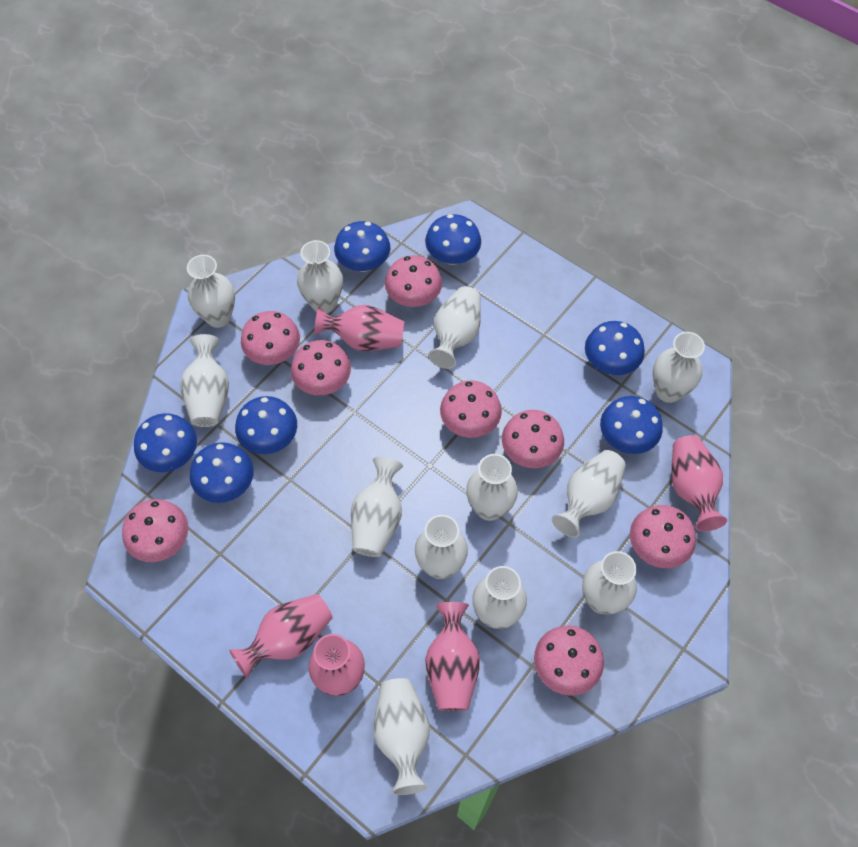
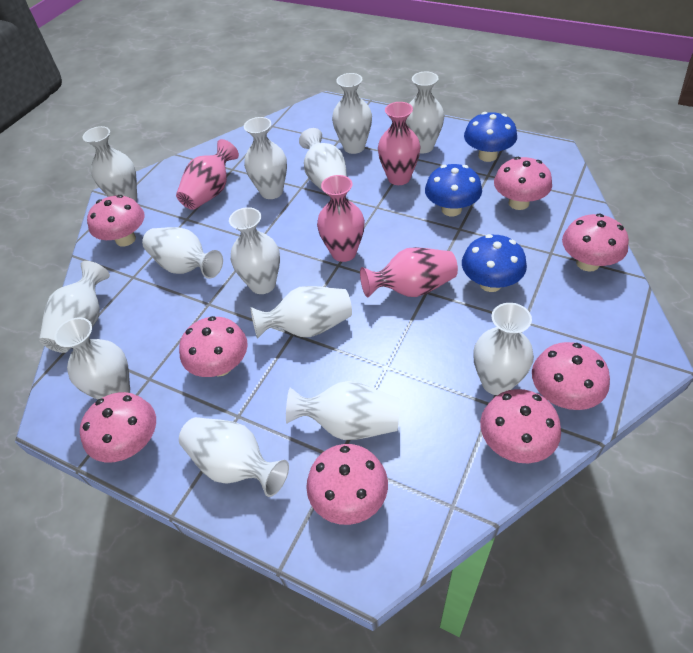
blue mushroom: [134,413,197,472] [190,442,254,503] [235,396,297,454] [334,221,390,272] [425,214,481,265] [585,321,645,375] [600,396,663,454] = 7 -> [425,164,482,216] [462,234,527,292] [464,112,517,162] = 3
pink vase: [229,594,333,679] [308,634,365,696] [314,305,405,351] [425,602,480,711] [671,435,727,531] = 5 -> [176,139,239,210] [317,175,365,262] [360,247,458,298] [378,102,421,185] = 4
white vase: [180,334,229,427] [187,255,235,328] [297,240,343,313] [351,457,403,557] [374,678,430,795] [415,515,468,579] [428,286,481,369] [466,454,518,521] [472,566,527,629] [552,450,626,538] [582,551,637,614] [653,332,705,403] = 12 -> [39,261,110,353] [54,317,130,400] [82,126,137,201] [142,227,223,279] [179,417,289,497] [229,207,280,294] [244,117,287,199] [250,286,352,339] [286,381,400,440] [299,128,347,196] [332,73,372,154] [406,72,444,154] [473,303,534,395] = 13

